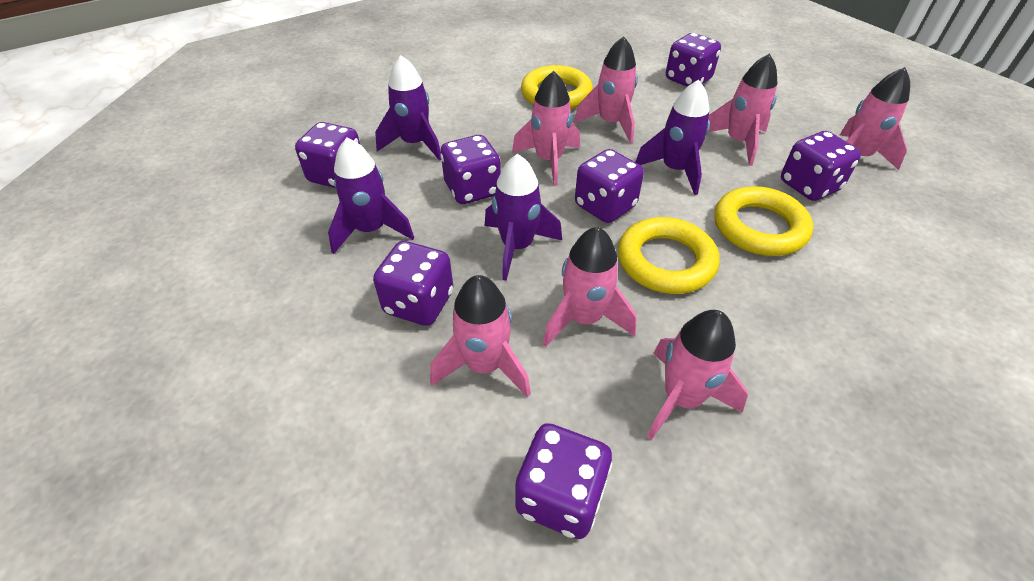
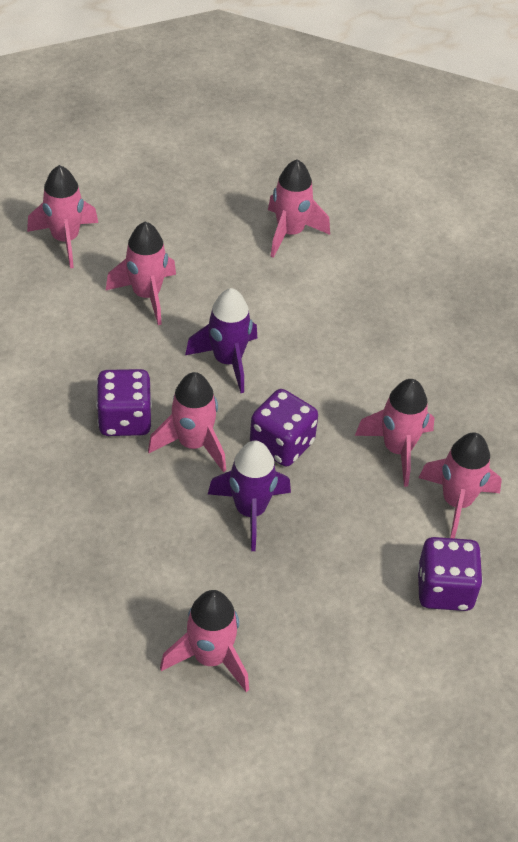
purple dice: [295,122,360,188] [373,241,453,326] [440,135,501,204] [515,423,612,539] [575,149,644,223] [666,33,721,87] [781,131,861,201] = 7 -> [96,369,152,436] [250,389,318,466] [417,537,483,611] = 3
purple rocket: [328,138,414,254] [375,55,441,161] [485,154,562,281] [636,80,710,195] = 4 -> [185,288,258,393] [208,441,291,551] = 2
yellow ring: [521,65,593,109] [618,217,720,294] [714,186,813,256] = 3 -> none = 0

